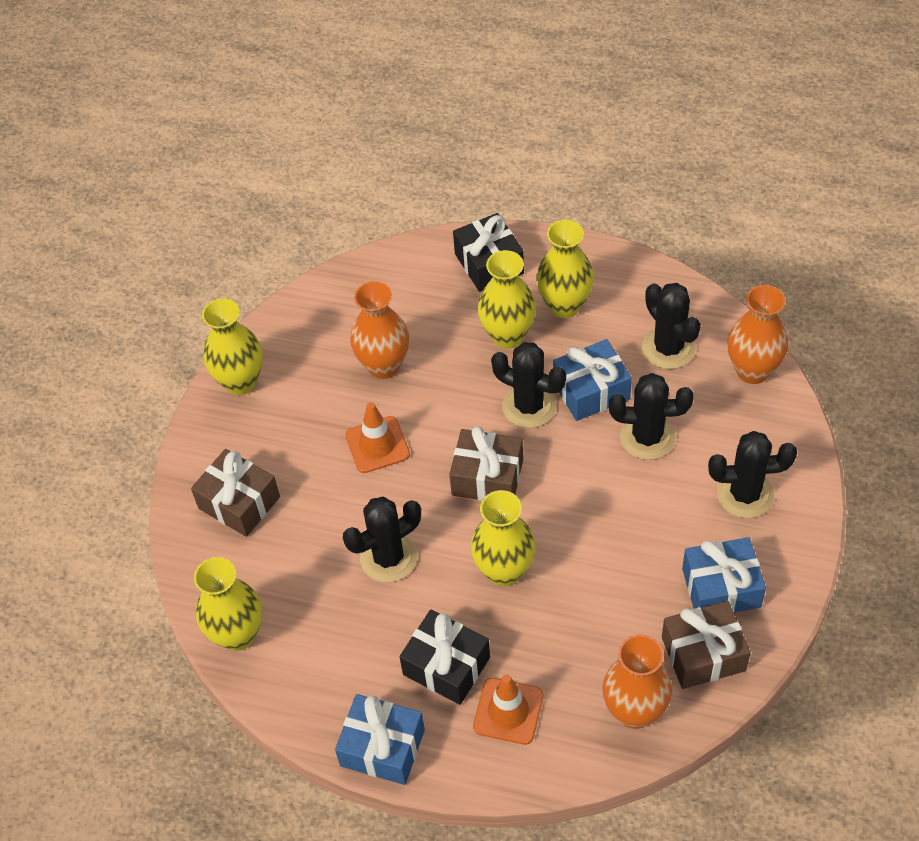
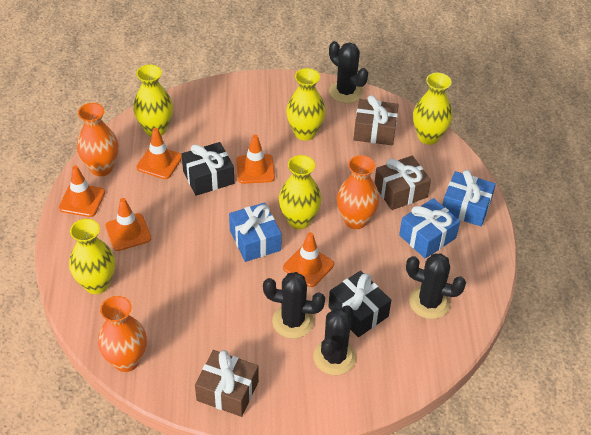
black cactus: [343,497,421,583] [491,342,566,428] [609,373,694,460] [642,283,701,369] [708,431,797,518] = 5 -> [263,272,325,339] [313,305,356,375] [329,41,368,103] [406,253,466,319] = 4
orange traffic cone: [345,402,410,473] [473,674,543,745] = 2 -> [59,166,105,217] [105,198,151,251] [136,128,182,179] [236,135,275,184] [283,232,334,287] = 5

